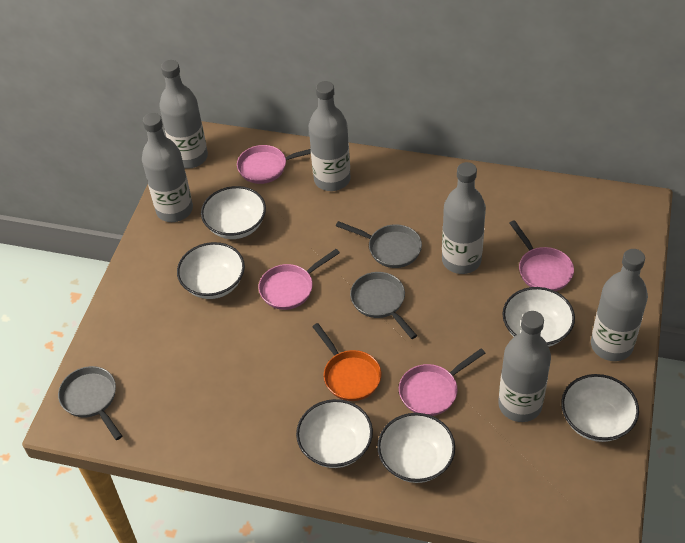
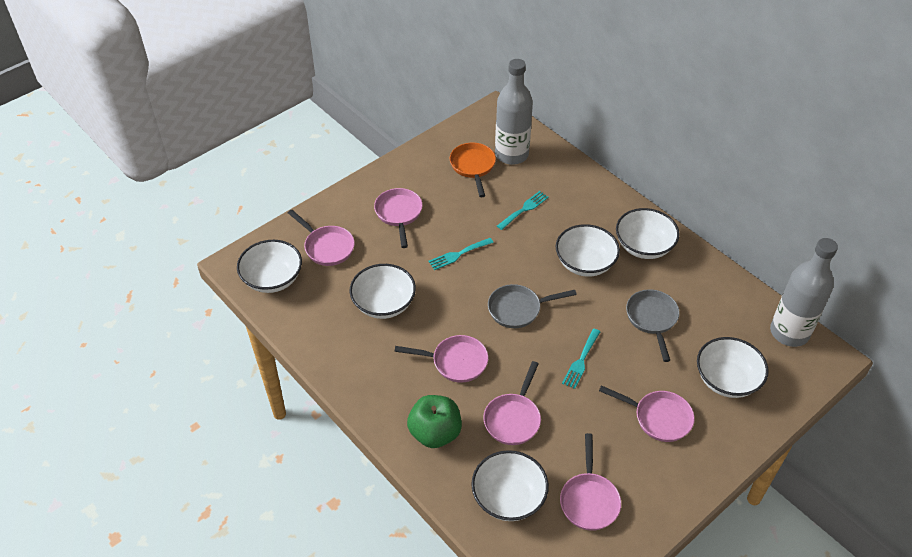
green apple: none = 0 -> [407,395,462,448] = 1
grey bottle: [142,113,193,222] [159,60,208,169] [309,81,351,191] [442,162,486,274] [498,311,551,422] [591,249,648,361] = 6 -> [495,59,533,165] [770,238,838,347] = 2
grey pan: [58,366,122,440] [336,221,422,268] [350,272,417,339] = 3 -> [488,284,577,328] [626,289,680,362] = 2
pink pan: [237,145,311,184] [258,249,340,310] [399,348,485,416] [510,220,574,291] = 4 -> [288,210,355,266] [374,188,423,248] [394,335,488,383] [483,361,541,445] [560,433,621,531] [599,385,695,442] = 6
turquoise fork: none = 0 -> [428,238,494,270] [497,191,549,230] [562,329,600,389] = 3

